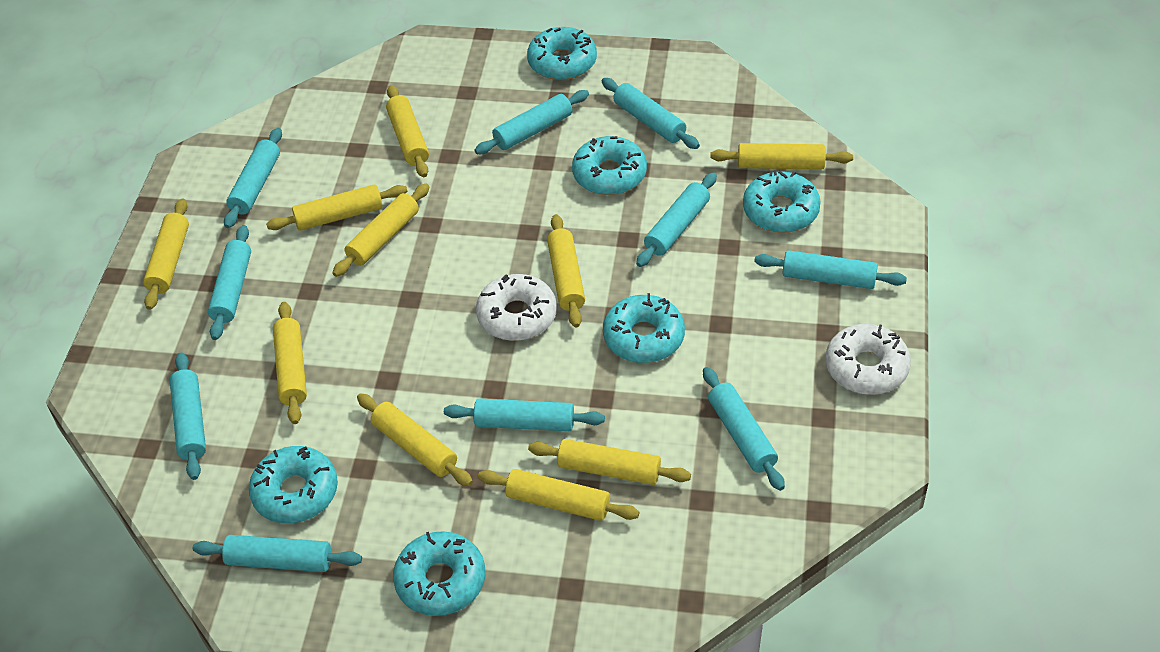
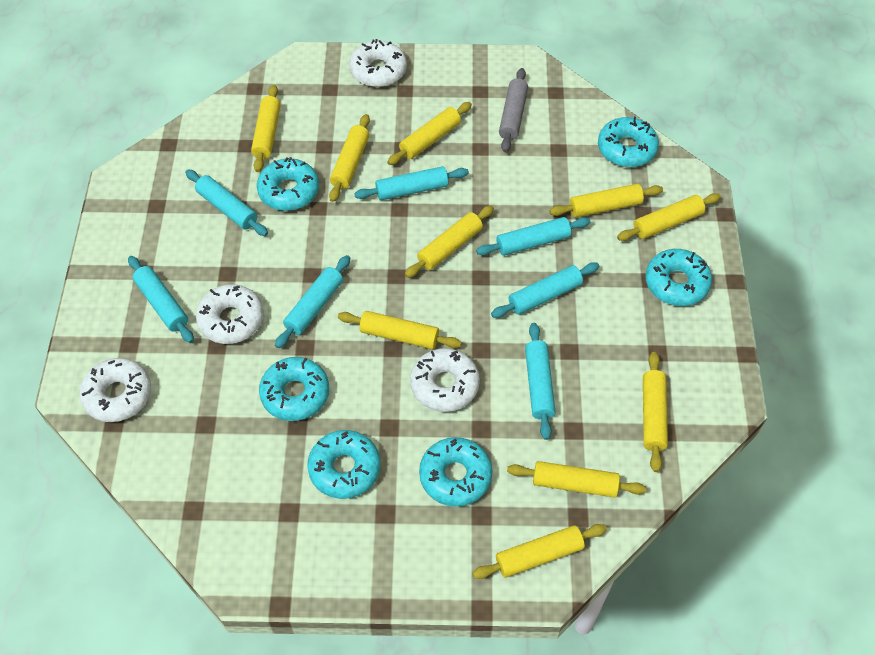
grey rolling pin: none = 0 -> [499,68,528,152] = 1
turquoise rolling pin: [170,353,206,480] [193,535,362,572] [208,225,251,340] [224,128,282,228] [444,398,605,431] [475,90,589,154] [602,78,700,149] [636,172,717,267] [703,367,785,491] [754,250,907,289] = 10 -> [128,256,194,343] [185,170,268,236] [275,255,350,348] [354,166,469,200] [476,217,591,256] [491,262,599,318] [525,323,556,440] = 7
white donut: [476,274,557,341] [825,324,911,395] = 2 -> [79,358,151,422] [196,284,264,344] [349,39,407,87] [410,348,480,412] = 4

